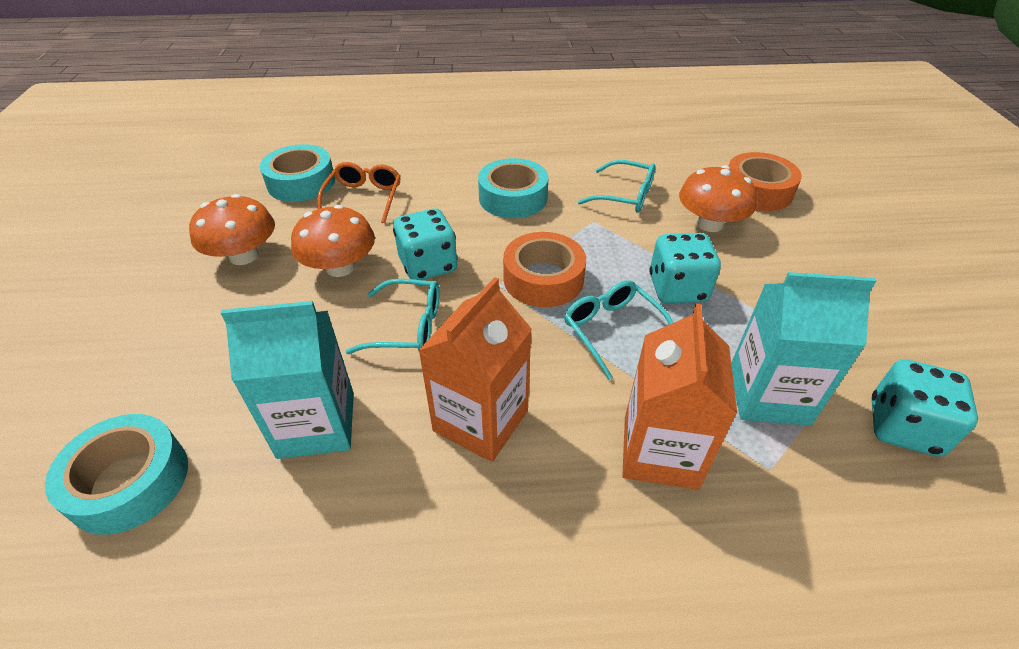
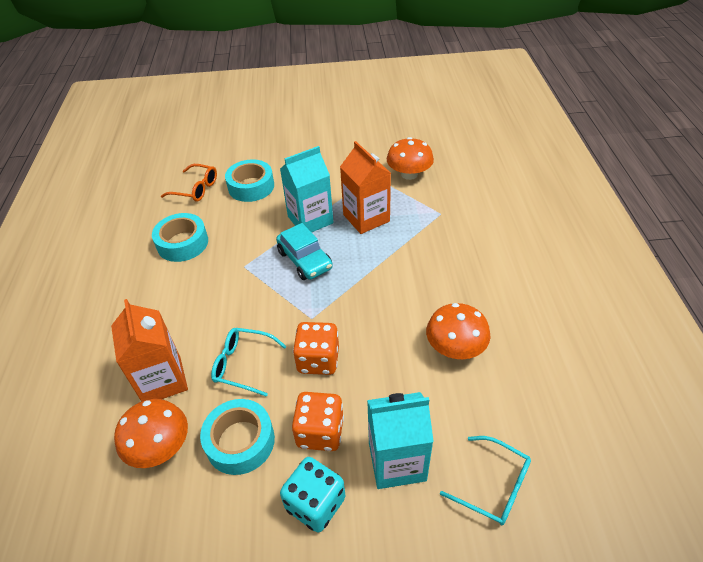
orange dice: none = 0 -> [292,392,344,451] [293,322,339,375] = 2
orange tape: [503,232,586,307] [729,152,802,211] = 2 -> none = 0
turquoise car: none = 0 -> [276,223,333,280] = 1
turquoise dice: [393,209,458,280] [649,233,721,303] [872,359,978,457] = 3 -> [280,457,345,532] = 1
turquoise glasses: [345,279,439,354] [564,280,673,380] [578,160,656,213] = 3 -> [211,328,287,397] [440,436,531,525] = 2

